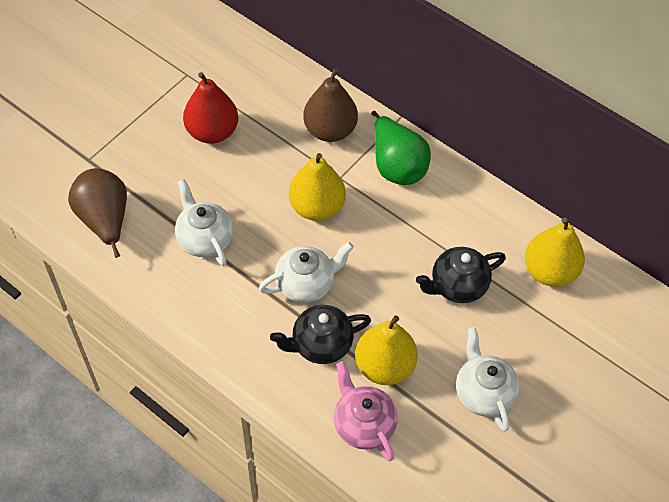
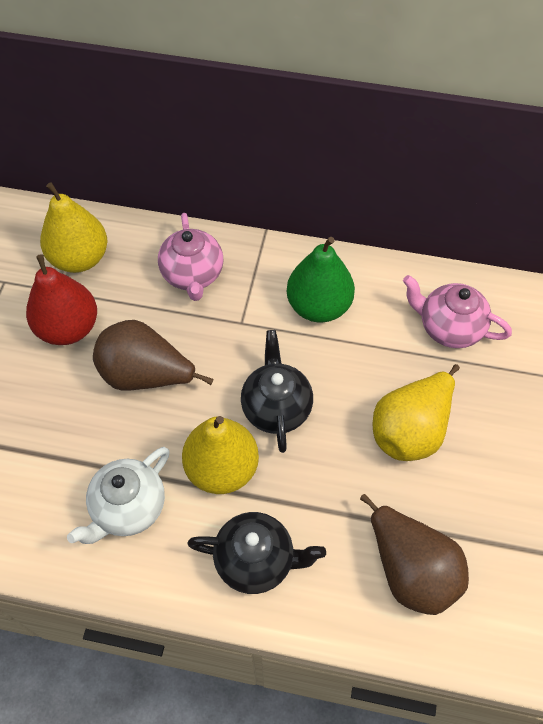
pink teapot: [334,361,398,461] = 1 -> [158,213,223,301] [403,275,512,348] = 2
white teapot: [175,179,233,266] [259,242,354,303] [456,327,519,432] = 3 -> [67,447,170,544] = 1

